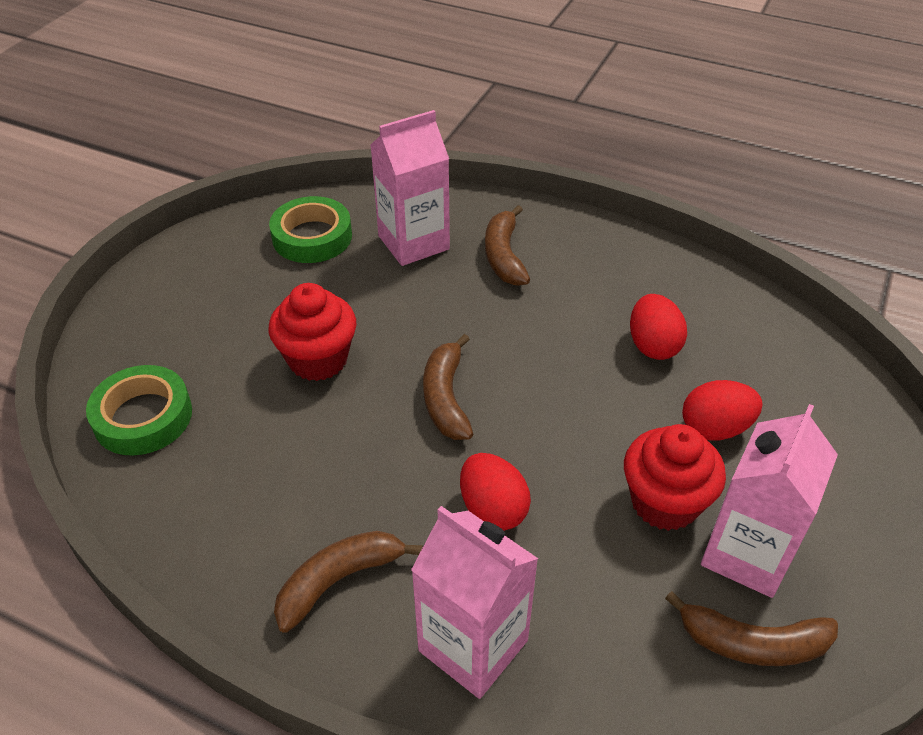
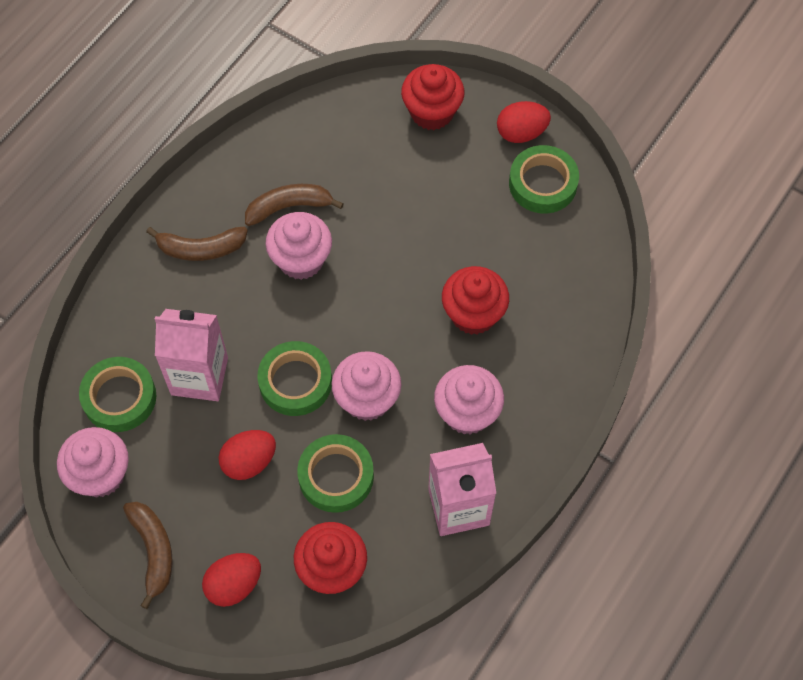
brown banana: [274,531,423,633] [423,334,473,440] [485,205,530,286] [665,591,838,666] = 4 -> [123,502,173,609] [146,227,248,261] [245,184,344,226] = 3
green tape: [86,365,192,456] [269,196,352,263] = 2 -> [79,357,156,432] [257,341,332,416] [297,434,374,513] [509,145,579,214] = 4
pink carton: [370,110,450,266] [411,506,538,699] [701,404,838,598] = 3 -> [155,309,228,401] [428,443,496,536] = 2
pink cupcake: none = 0 -> [57,427,129,498] [265,212,332,280] [331,351,401,421] [434,365,504,435] = 4
red cupcake: [268,283,356,381] [624,424,726,531] = 2 -> [294,522,367,594] [401,64,464,130] [442,266,509,335] = 3

